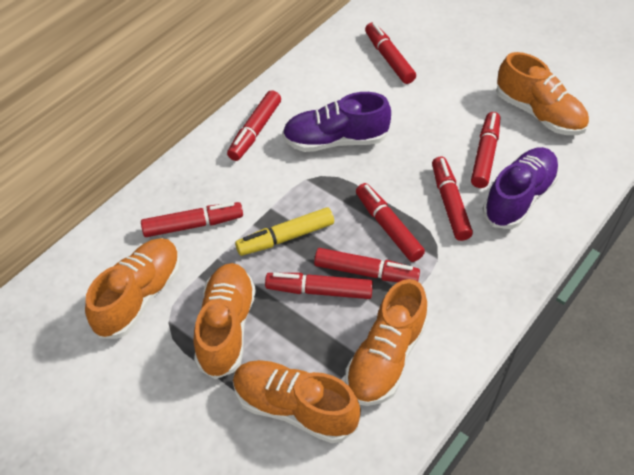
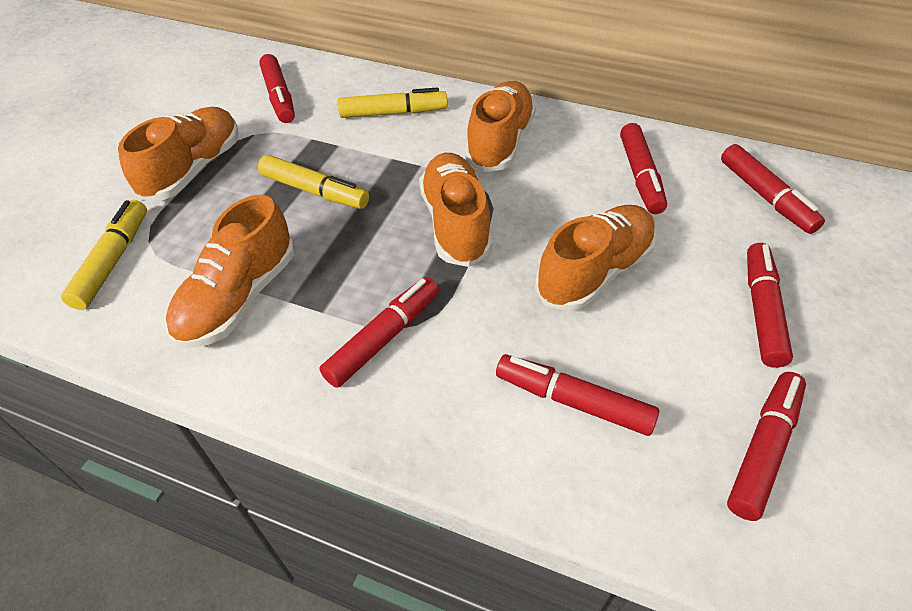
purple shoe: [282,92,391,152] [482,147,559,229] = 2 -> none = 0
red marker: [141,202,243,237] [227,90,281,161] [265,273,373,299] [314,248,420,282] [356,183,425,262] [365,22,416,84] [432,157,473,241] [471,112,500,188] = 8 -> [259,54,295,123] [319,277,439,388] [496,354,659,436] [620,123,667,214] [721,144,825,234] [727,372,806,521] [747,243,793,368] = 7
yellow marker: [235,207,334,256] = 1 -> [61,200,147,310] [258,155,369,209] [338,88,447,118] = 3

